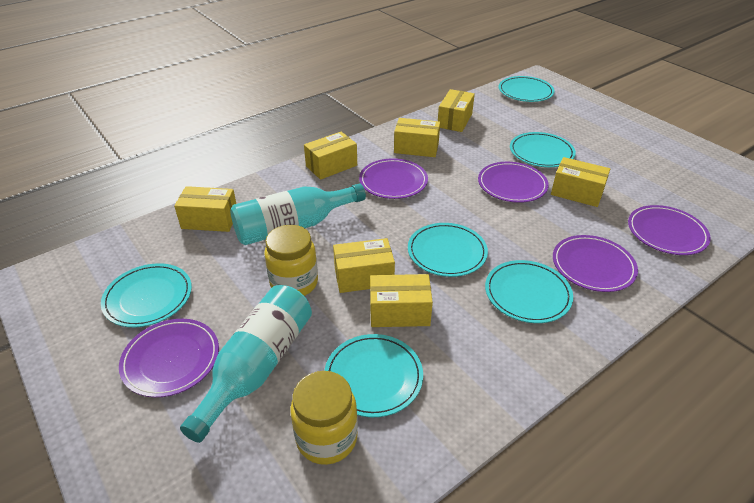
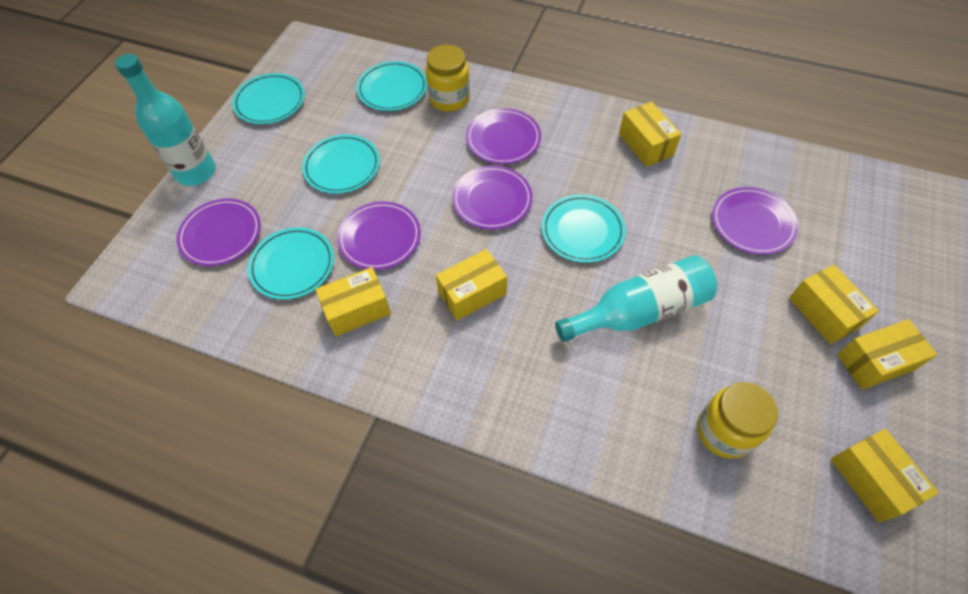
turquoise plate: [101,263,192,327] [324,334,423,417] [408,223,488,277] [485,260,573,323] [499,76,555,102] [510,132,576,167] = 6 -> [232,73,305,124] [248,227,334,300] [302,134,380,194] [356,61,427,111] [542,194,626,263] = 5
yellow box: [174,186,236,232] [304,132,357,180] [333,238,395,293] [370,274,433,327] [394,118,440,157] [438,89,475,132] [551,157,610,207] = 7 -> [315,267,391,336] [436,249,507,320] [619,102,681,167] [789,265,879,344] [831,429,939,522] [837,319,937,390] = 6

